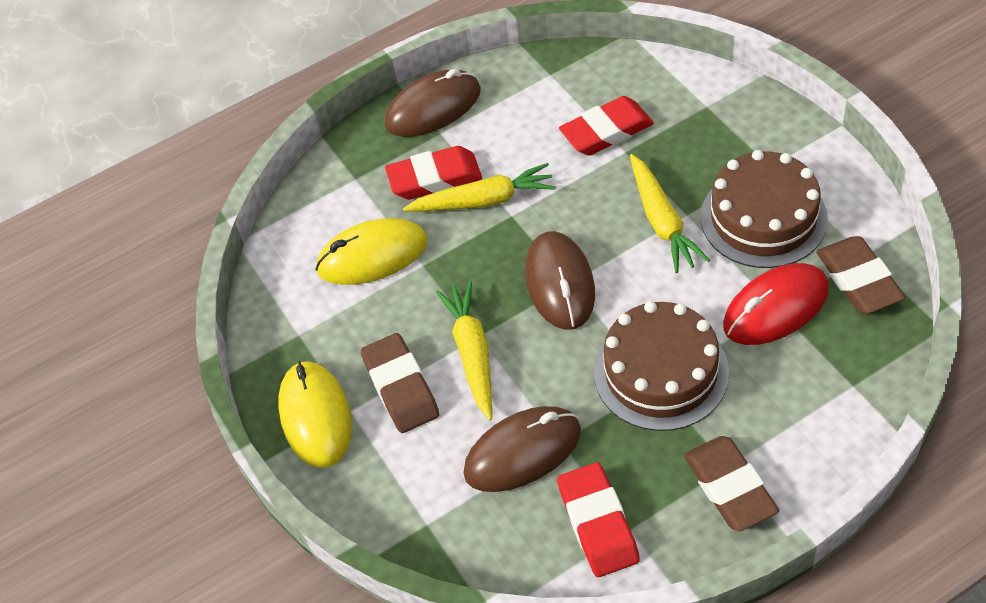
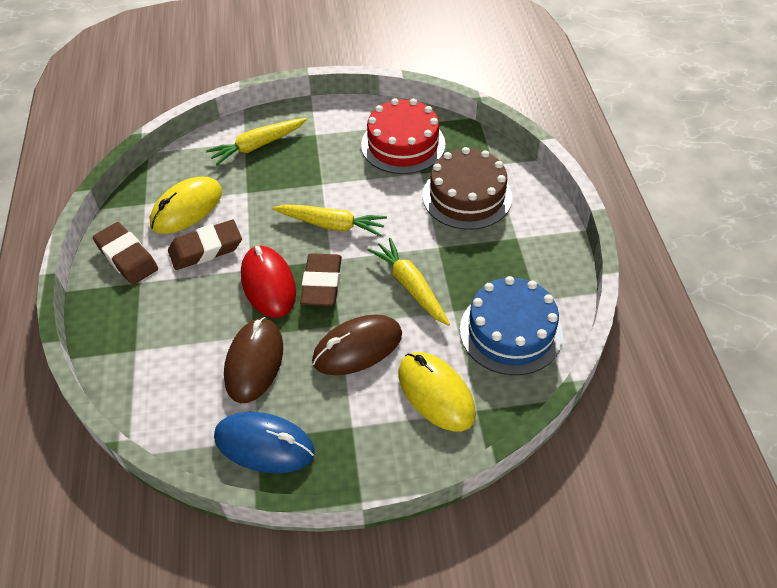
blue cake: none = 0 -> [460,276,563,375] = 1
blue mouse: none = 0 -> [214,412,315,473] = 1
brown cake: [594,301,729,431] [701,150,828,268] = 2 -> [423,147,512,230] = 1
brown mouse: [385,69,481,137] [463,406,581,492] [525,231,595,330] = 3 -> [224,317,283,403] [312,314,402,375] = 2
red cake: none = 0 -> [361,98,446,174] = 1
red eraser: [385,146,482,200] [557,462,640,577] [559,96,654,156] = 3 -> none = 0

